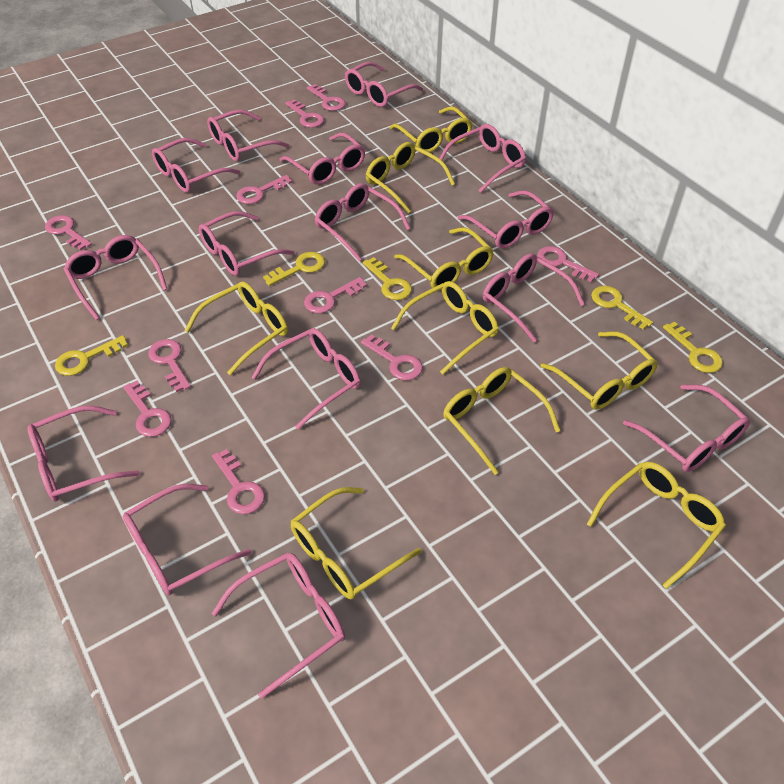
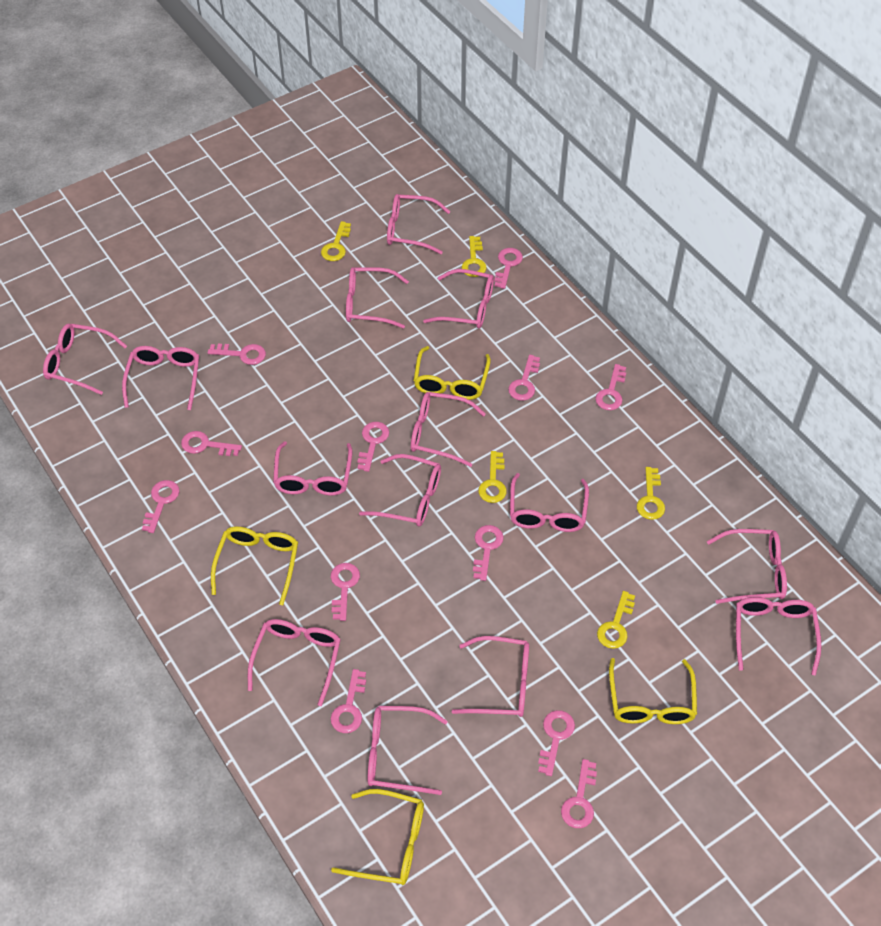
pink glasses: [28,406,140,502] [63,235,167,320] [123,484,252,595] [152,138,240,193] [199,211,294,276] [207,110,289,161] [212,553,345,698] [251,328,361,429] [280,133,365,185] [315,183,410,261] [345,62,423,107] [439,124,526,192] [458,190,554,249] [483,253,584,342] [623,385,750,472] = 15 -> [43,323,127,395] [122,346,199,410] [248,619,341,706] [273,441,352,496] [346,267,409,328] [359,454,441,526] [367,706,448,795] [387,194,450,254] [411,392,486,467] [423,269,494,329] [452,636,529,717] [510,473,589,532] [707,529,787,604] [736,597,822,676] = 14
pink key: [45,215,92,250] [123,381,172,437] [148,339,191,392] [212,449,265,514] [236,175,292,204] [285,99,324,128] [304,277,367,313] [307,84,346,111] [361,334,423,380] [537,246,599,282] = 10 -> [142,480,179,533] [181,431,242,456] [208,344,266,365] [331,563,360,621] [331,669,366,733] [357,422,389,472] [473,525,504,581] [494,248,523,289] [508,355,540,401] [538,710,575,776] [561,759,597,828] [595,364,626,410] = 12
yellow glasses: [185,281,288,375] [291,487,421,599] [366,142,455,214] [390,106,473,153] [391,281,499,374] [394,227,494,290] [443,367,560,475] [541,331,658,410] [587,462,726,589] = 9 -> [211,526,298,605] [331,789,424,885] [414,346,491,400] [609,658,697,724] = 4

